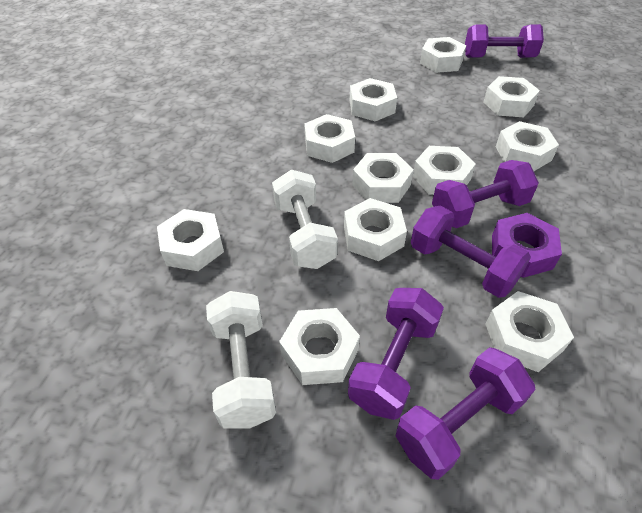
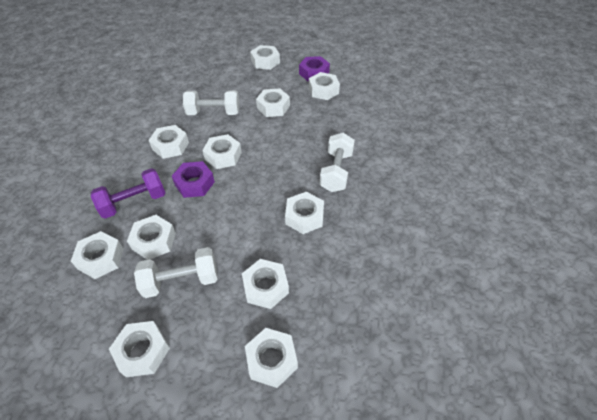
purple dumbbell: [348,288,444,420] [396,347,535,480] [411,206,531,298] [432,160,539,228] [465,24,544,58] = 5 -> [91,168,165,219] = 1
purple nut: [492,213,562,278] = 1 -> [172,161,215,198] [299,56,330,81] = 2
white dumbbell: [206,291,276,428] [272,170,338,269] = 2 -> [134,247,218,298] [183,90,239,115] [319,133,355,192] = 3

